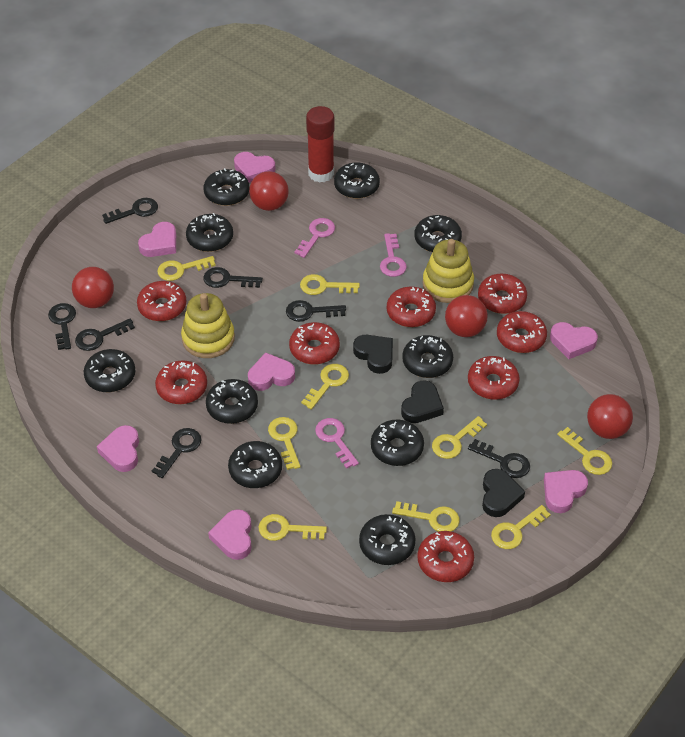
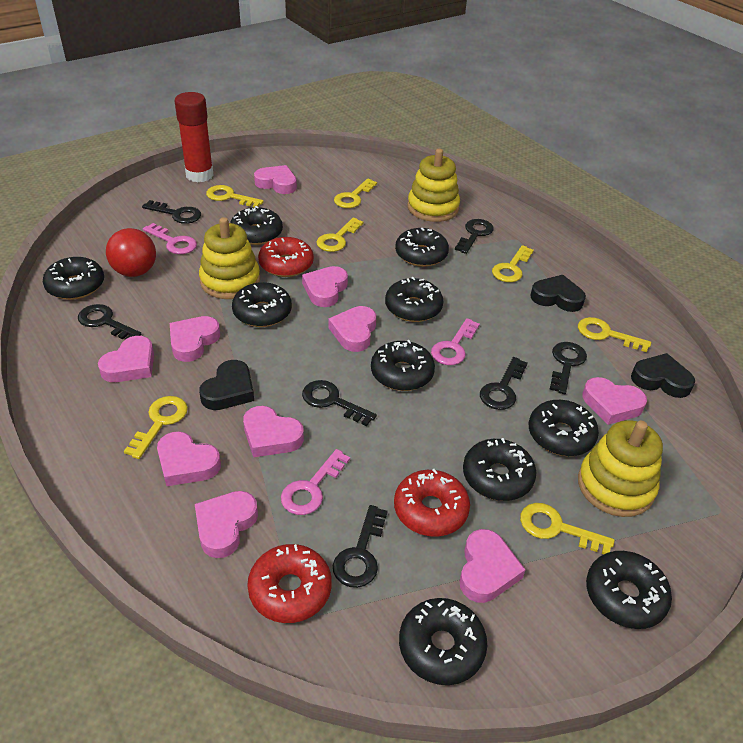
pink heart: [97,425,139,472] [138,222,176,257] [208,509,252,560] [234,152,275,183] [248,353,295,391] [544,470,588,513] [550,322,598,359] = 7 -> [98,336,154,382] [157,431,221,486] [170,316,220,362] [195,491,258,558] [243,406,304,457] [254,165,297,194] [302,266,348,307] [328,306,376,352] [460,529,526,603] [582,377,647,425] = 10
red ball: [72,267,114,308] [249,171,289,211] [445,295,488,337] [587,394,633,439] = 4 -> [106,228,156,277] = 1
red donut: [137,281,186,321] [155,360,207,404] [289,322,340,365] [387,287,436,327] [417,531,474,582] [468,356,520,400] [478,273,527,314] [497,311,547,353] = 8 -> [247,544,332,623] [258,237,314,277] [394,469,470,537] = 3
yellow key: [157,256,216,281] [258,514,327,541] [268,417,300,470] [300,274,360,295] [301,364,349,410] [392,501,460,532] [432,416,487,459] [491,505,551,549] [557,427,612,475] = 9 -> [124,396,188,459] [206,185,264,207] [316,218,363,252] [334,179,377,208] [492,245,534,282] [520,503,614,554] [578,317,651,352] = 7
yellow stacking toy: [181,293,235,358] [422,239,474,303] = 2 -> [199,217,260,299] [407,149,460,222] [578,420,663,517] = 3

